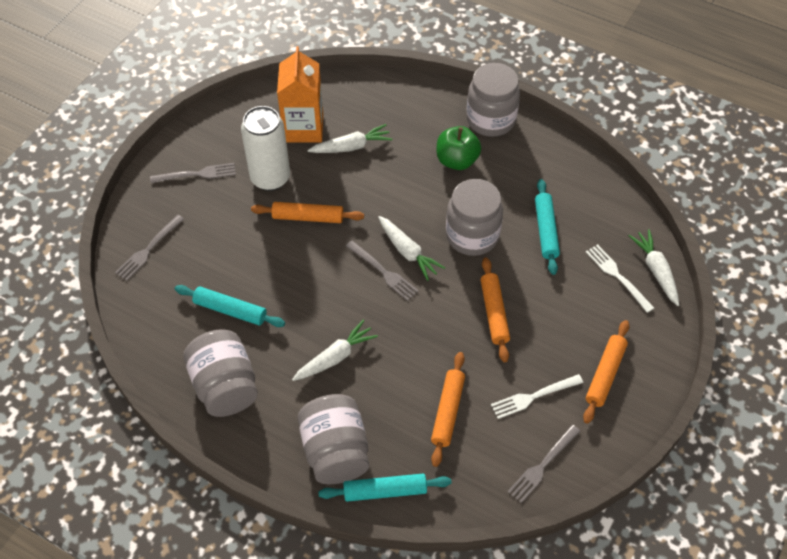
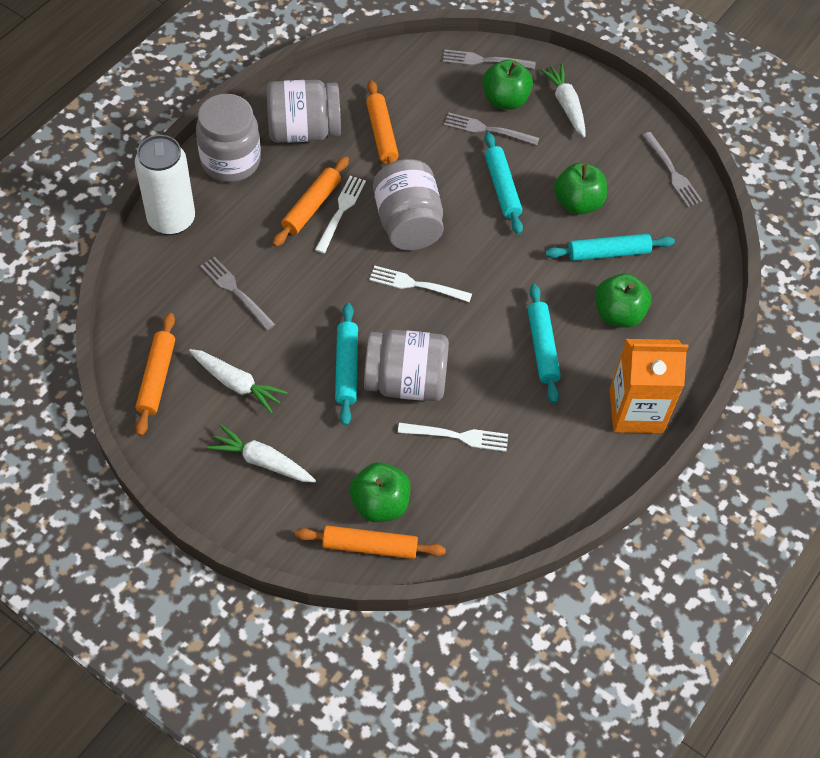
green apple: [437,126,481,170] = 1 -> [350,462,411,522] [482,59,533,110] [554,163,607,215] [595,273,651,328] = 4
turquoise rolling pin: [175,285,285,327] [319,474,452,502] [535,179,560,275] = 3 -> [335,303,358,426] [484,132,523,235] [528,284,561,404] [545,234,675,261] = 4
white carrot: [292,320,378,381] [307,124,392,153] [378,216,445,281] [629,229,679,306] = 4 -> [189,349,288,414] [207,425,316,483] [540,64,586,137] = 3
white fork: [491,374,583,419] [586,244,654,313] = 2 -> [315,176,366,254] [369,266,472,302] [398,423,508,452] = 3

